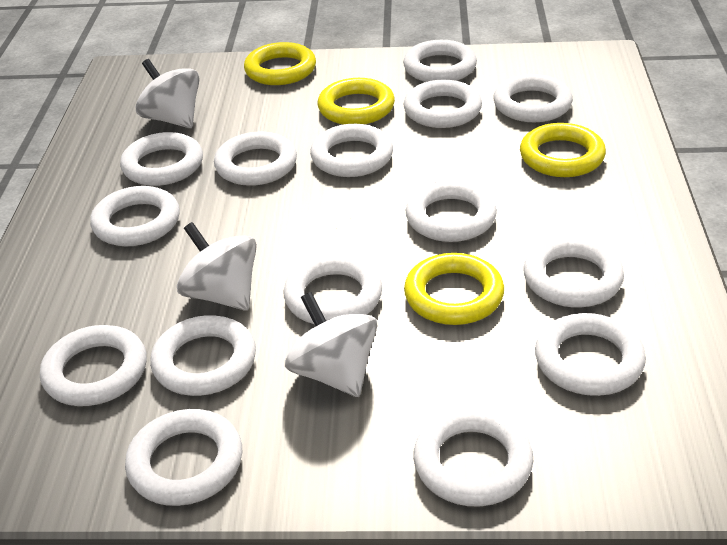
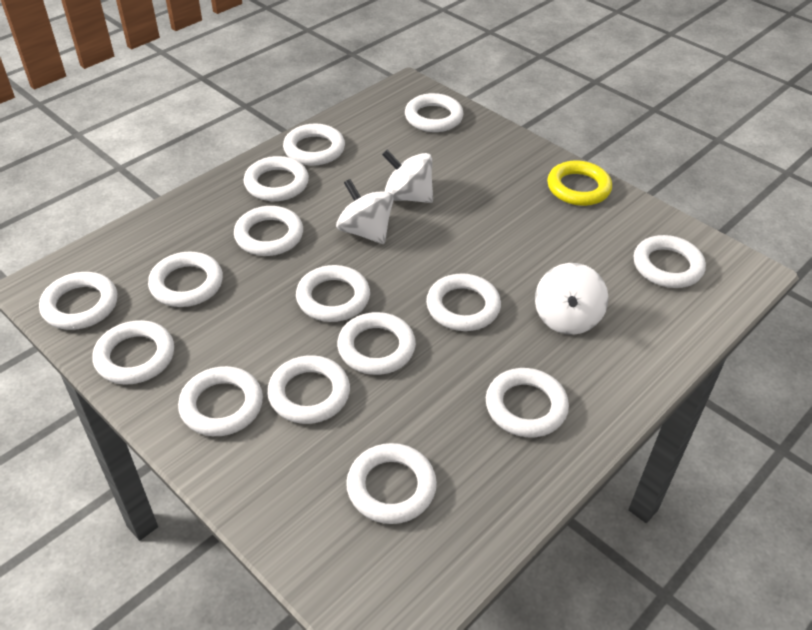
yellow ring: [244,42,316,85] [318,78,395,125] [404,253,504,325] [520,123,606,177] = 4 -> [547,161,612,206] = 1

